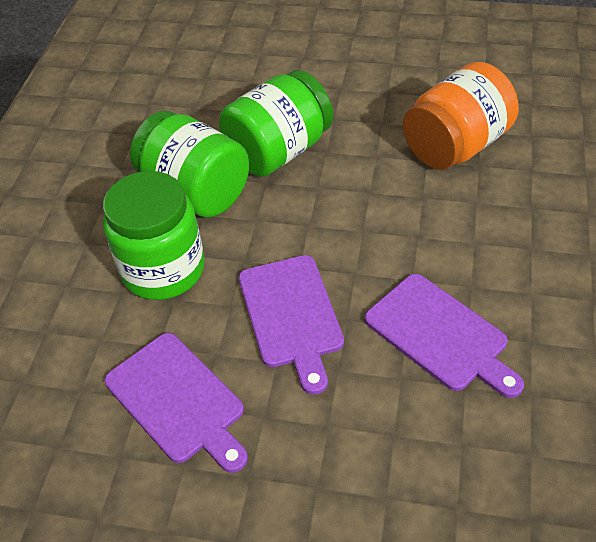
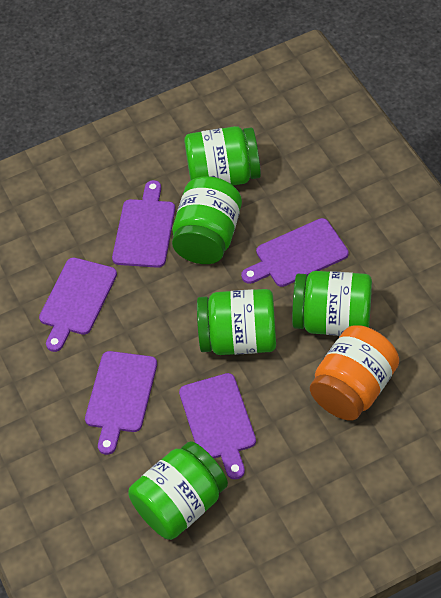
green jar: [103,171,205,300] [130,111,249,218] [219,70,333,177] = 3 -> [128,441,228,540] [172,176,242,264] [184,126,261,185] [197,289,276,355] [292,271,372,336] = 5
purple cutting board: [105,333,248,473] [239,255,344,395] [365,274,524,398] = 3 -> [39,258,117,352] [85,351,157,455] [112,180,175,268] [179,373,256,480] [241,218,349,287] = 5

